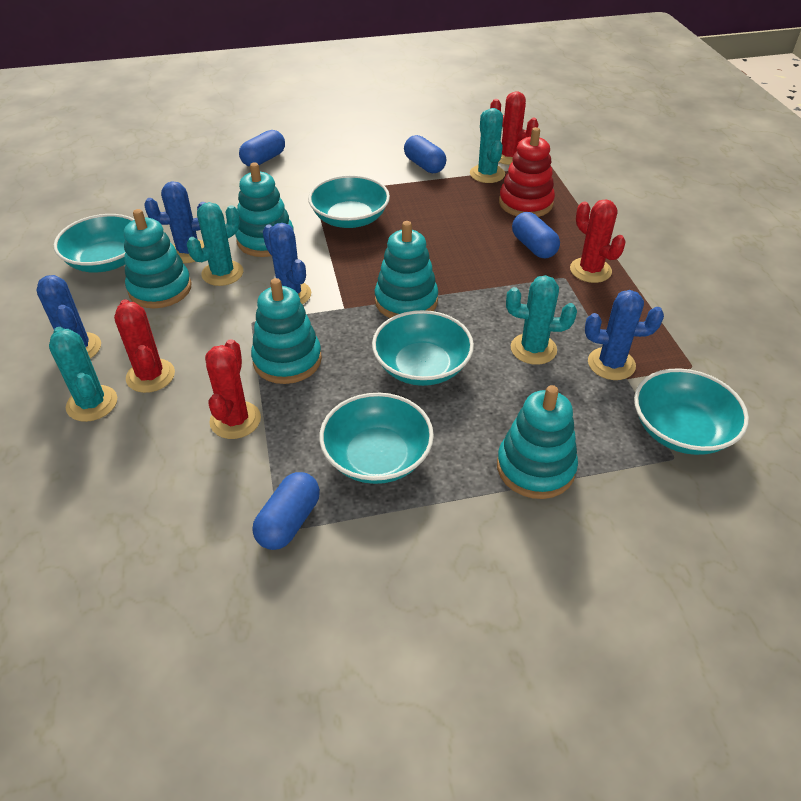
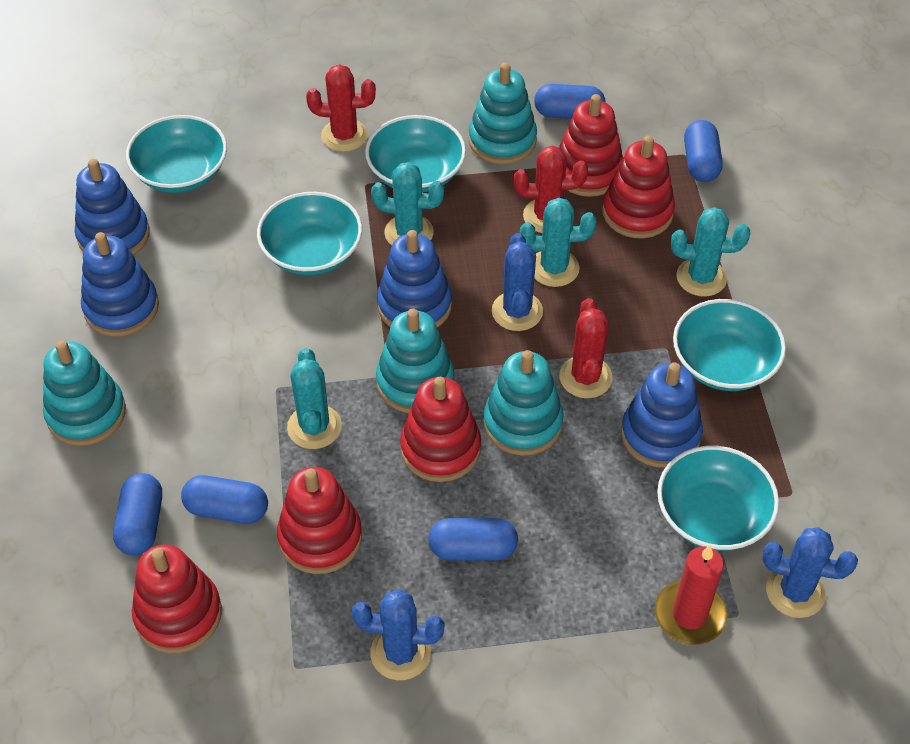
blue cactus: [37,275,101,359] [144,181,205,263] [263,223,311,304] [585,290,664,380] = 4 -> [352,589,444,680] [492,233,543,331] [762,527,858,618] = 3
blue capsule: [239,130,285,167] [253,472,320,550] [404,135,446,173] [512,212,560,258] = 4 -> [113,473,162,555] [181,475,268,524] [428,518,518,560] [534,84,606,119] [684,120,723,182] = 5
blue stacking toy: none = 0 -> [75,159,150,255] [81,232,159,336] [377,230,452,328] [621,362,703,468] = 4
red cactus: [114,299,175,393] [205,339,261,439] [490,91,538,165] [570,199,626,283] = 4 -> [306,64,376,152] [514,145,588,233] [559,298,613,398] = 3
red candle: none = 0 -> [655,545,727,645] = 1
red stacking toy: [499,127,555,217] = 1 -> [132,545,222,653] [277,467,362,574] [400,377,481,482] [559,94,623,197] [603,135,675,238] = 5
turquoise stacking toy: [124,209,192,308] [235,162,294,257] [251,278,322,384] [375,221,438,318] [497,385,578,499] = 5 -> [43,341,126,446] [376,309,454,413] [469,63,537,164] [483,350,564,456] = 4

